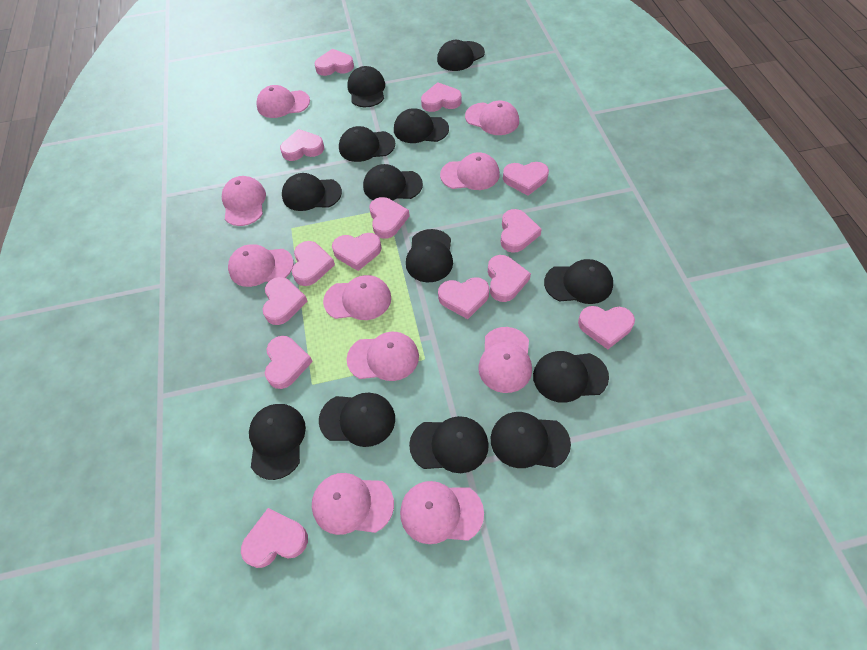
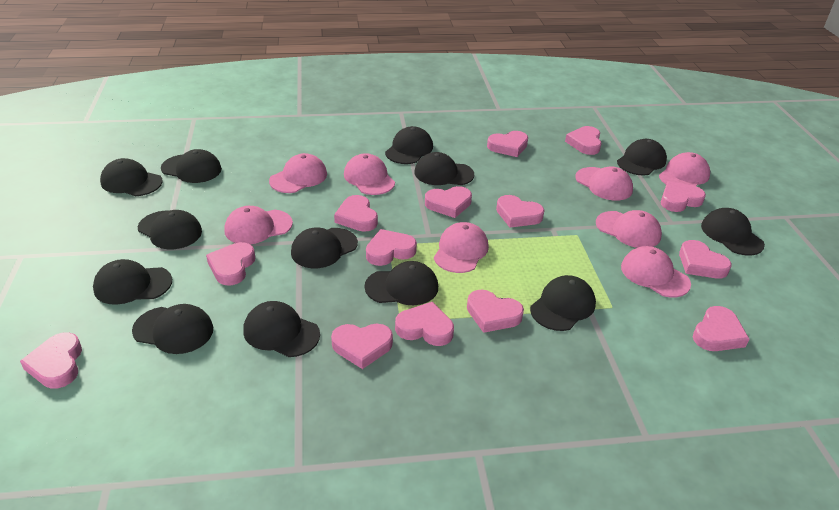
pink cap: [222,176,266,226] [228,244,294,287] [256,85,310,118] [312,473,394,535] [323,275,391,320] [347,332,419,381] [400,481,484,544] [440,152,500,190] [465,101,519,135] [478,327,532,393] = 10 -> [224,206,293,244] [269,153,327,193] [344,153,395,195] [434,222,489,273] [575,167,633,201] [596,210,662,248] [621,246,691,298] [659,152,710,186] = 8

